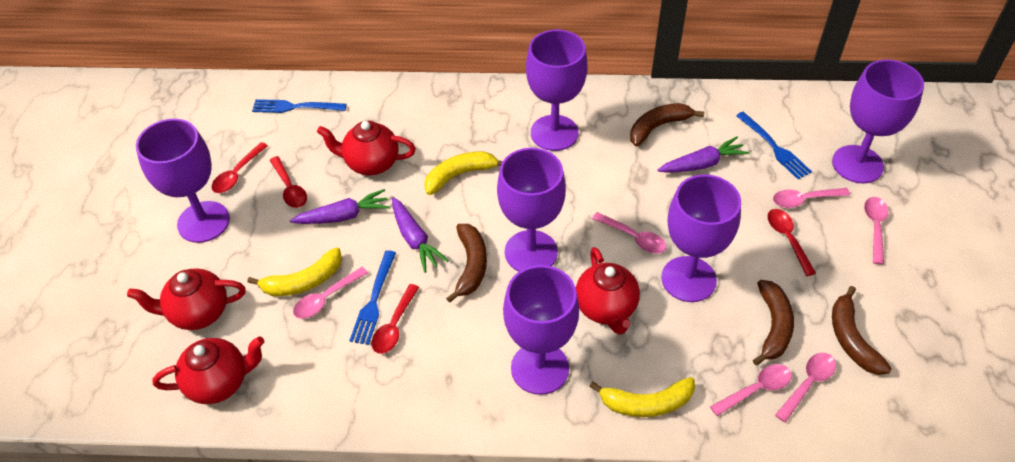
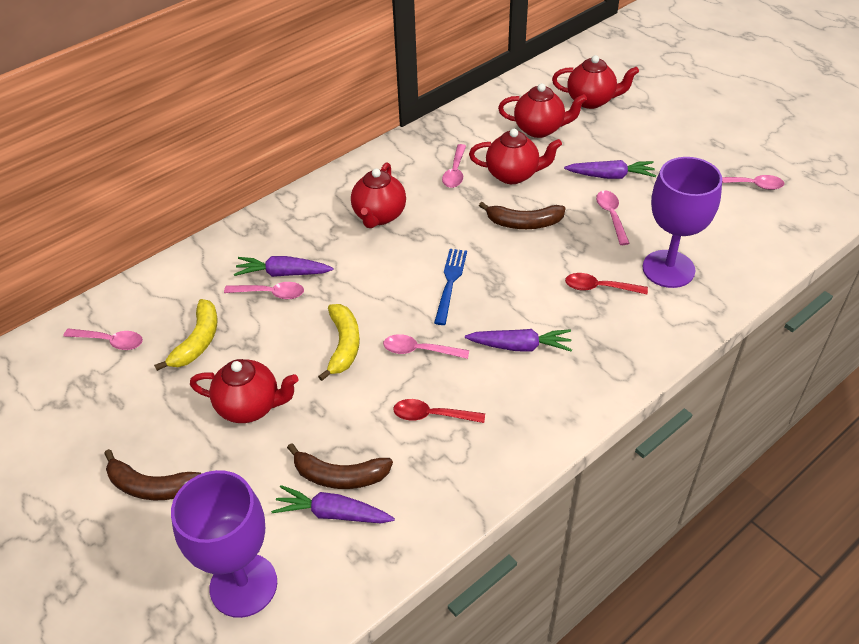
blue fork: [252,99,347,113] [349,250,396,345] [736,112,812,180] = 3 -> [434,249,467,325] = 1
brown banana: [446,224,487,303] [630,103,704,146] [753,280,794,365] [832,286,892,375] = 4 -> [104,449,201,500] [287,443,393,489] [479,202,565,229] = 3
purple carrot: [290,189,390,224] [392,197,449,273] [657,136,749,173] = 3 -> [234,256,333,277] [271,485,395,523] [465,329,572,352] [564,160,656,179] = 4
purple goblet: [136,119,230,243] [497,148,566,271] [503,265,579,395] [526,30,588,151] [661,174,741,302] [832,59,924,184] = 6 -> [171,470,277,618] [642,157,722,288] = 2
red spoon: [211,142,268,193] [270,156,307,208] [371,284,419,354] [767,209,816,276] = 4 -> [393,399,485,423] [565,273,648,294] = 2
red teapot: [127,268,246,330] [152,336,265,404] [317,121,416,175] [576,247,640,335] = 4 -> [190,359,299,423] [351,162,406,228] [469,129,562,184] [498,83,587,138] [552,55,639,109] = 5
yellow banana: [247,247,342,296] [424,151,503,195] [589,377,695,417] = 3 -> [154,299,217,371] [318,304,360,381] = 2

